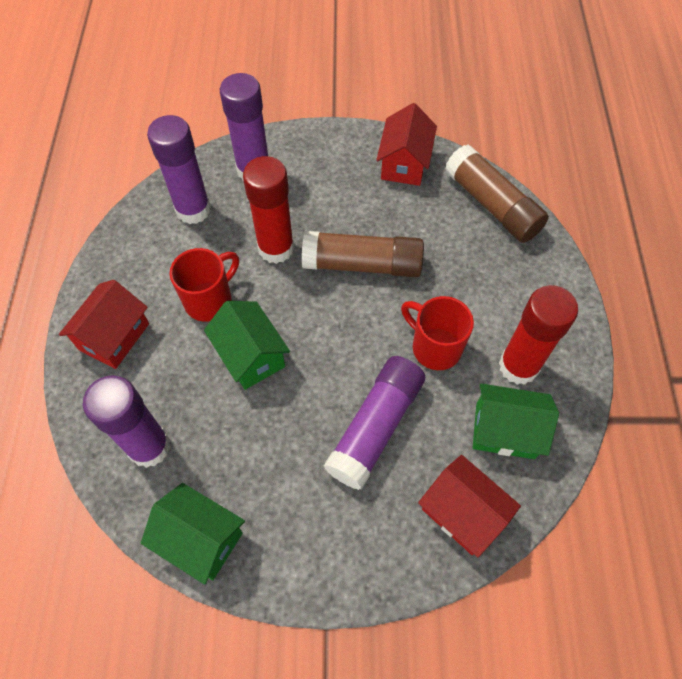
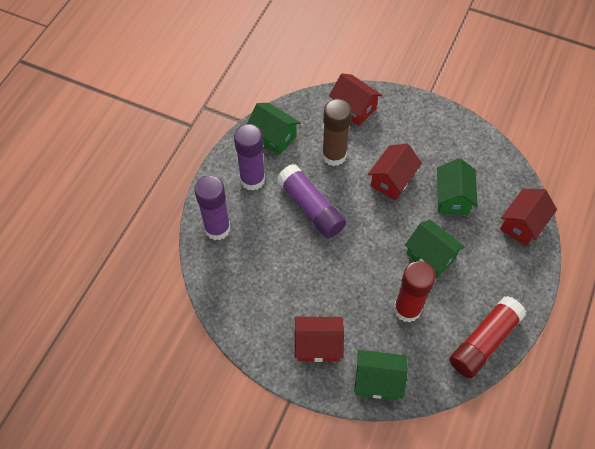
brown glue stick: [302,231,424,277] [445,144,549,243] = 2 -> [322,99,352,166] = 1
green house: [141,483,245,585] [204,301,290,390] [473,383,559,459] = 3 -> [247,103,301,155] [354,350,408,400] [405,220,465,278] [437,158,478,215] = 4
purple glue stick: [83,375,171,468] [147,115,211,224] [220,73,268,181] [324,356,425,490] = 4 -> [194,175,231,240] [234,124,265,191] [277,164,346,238] = 3
red house: [59,280,149,369] [376,103,437,186] [418,455,521,557] = 3 -> [295,317,344,362] [329,74,382,126] [368,144,422,200] [500,189,557,246] = 4
red mug: [170,248,239,322] [401,296,474,370] = 2 -> none = 0

